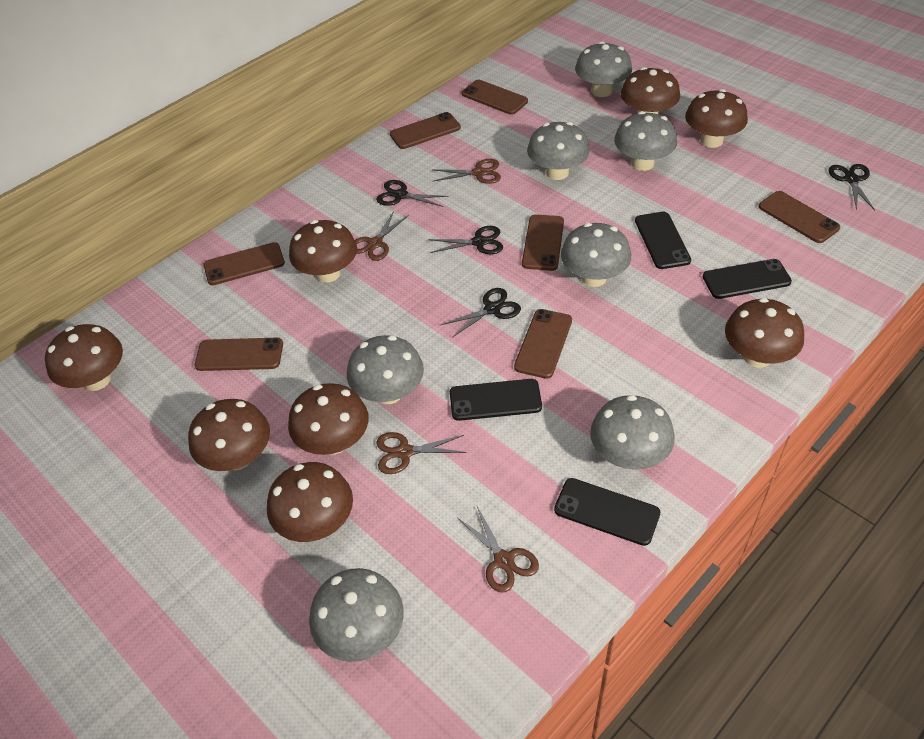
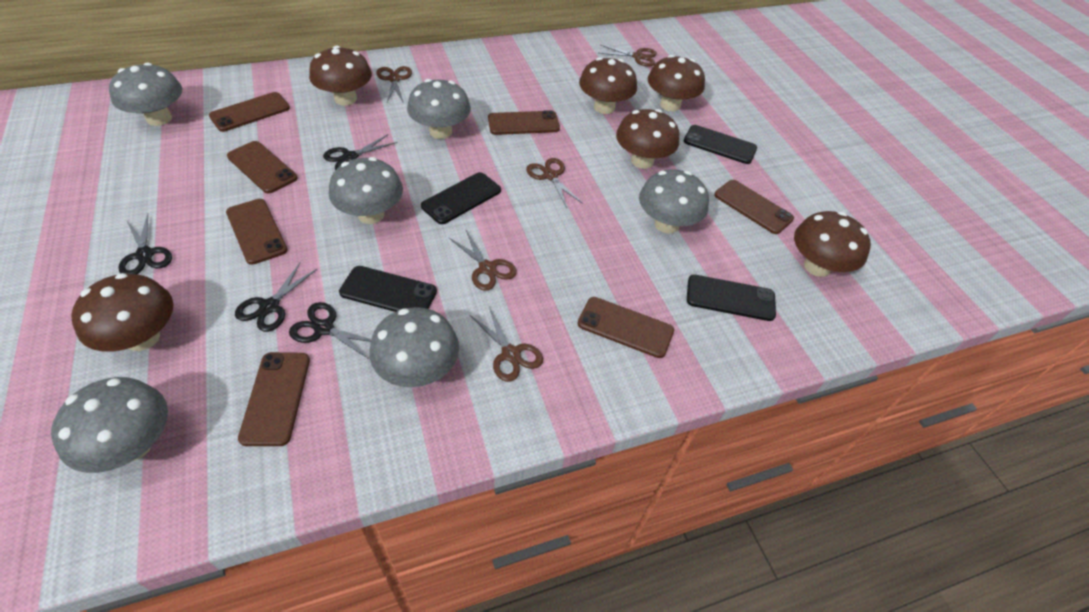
brown mushroom: [45,324,123,391] [188,399,270,471] [267,462,353,542] [288,383,369,455] [289,220,357,283] [621,67,680,115] [685,89,748,148] [725,298,804,368] = 8 -> [71,273,173,352] [309,46,372,106] [579,57,637,114] [616,109,679,169] [648,55,705,111] [794,211,871,277] = 6
brown scissors: [355,211,409,261] [377,432,467,474] [432,159,501,184] [458,506,539,593] = 4 -> [376,66,412,104] [449,230,517,291] [470,306,543,382] [526,158,583,208] [599,45,657,67] = 5
grey mushroom: [309,568,404,662] [347,335,424,404] [527,122,590,180] [561,223,631,287] [575,41,632,97] [590,395,675,470] [614,111,677,171] = 7 -> [51,377,168,473] [109,63,182,126] [329,157,403,224] [369,307,459,387] [407,79,471,139] [639,169,709,234] = 6

